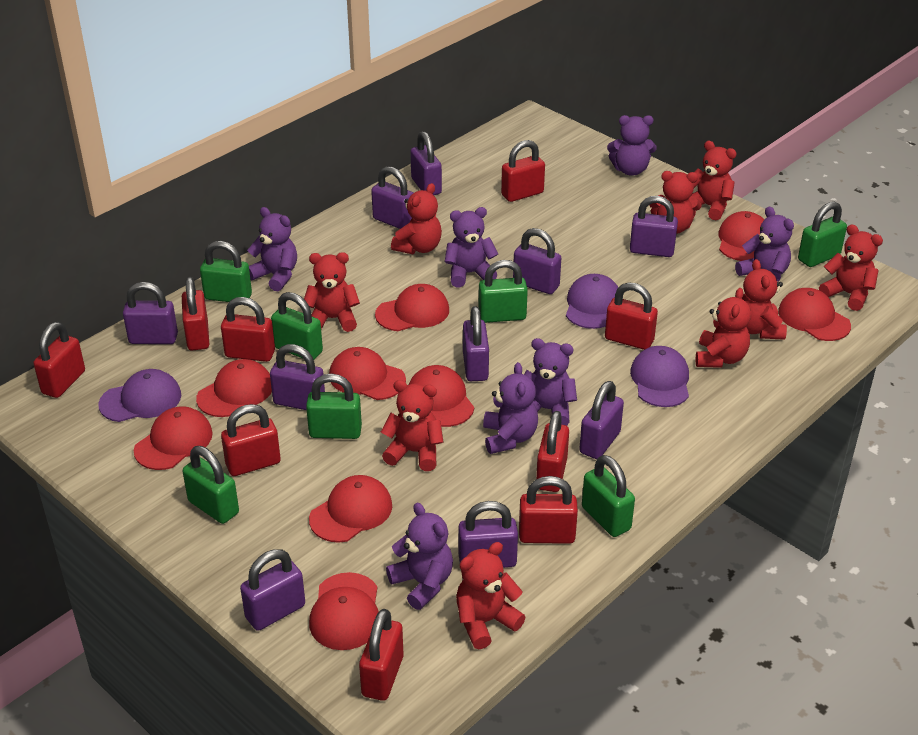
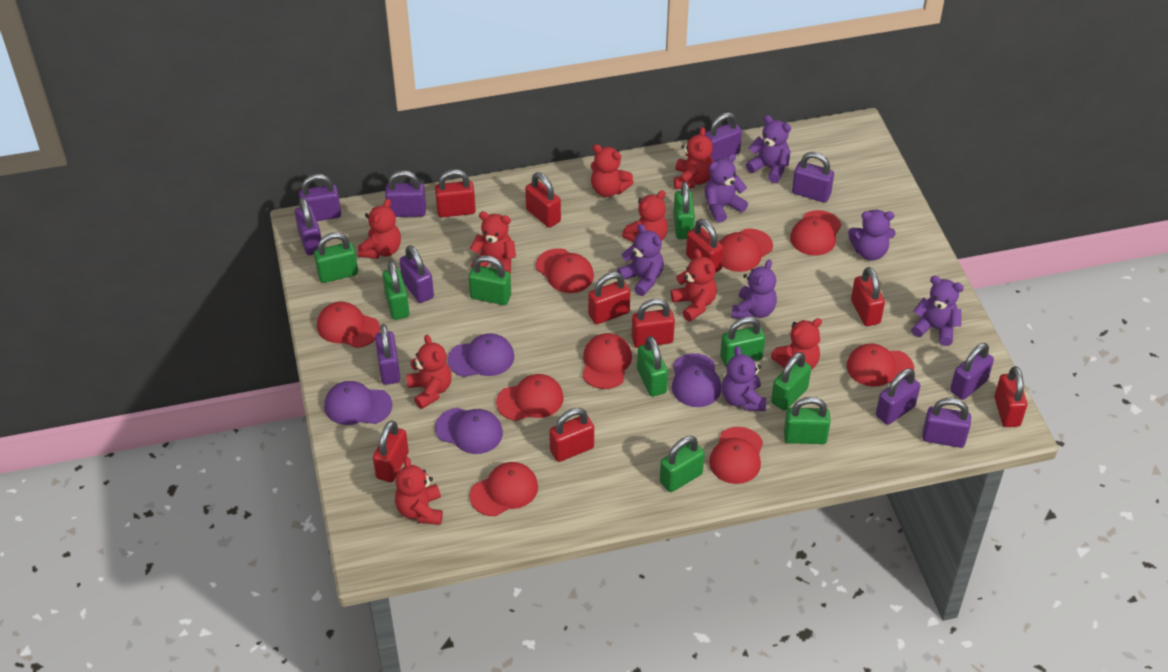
green padlock: [183,446,239,524] [200,241,252,302] [271,292,323,360] [306,373,362,439] [479,260,528,323] [582,455,635,537] [798,202,847,267] = 7 -> [314,232,358,283] [382,261,409,320] [469,255,511,305] [637,336,668,397] [660,436,705,492] [673,182,695,239] [720,317,765,367] [771,352,811,411] [784,397,831,444] = 9
purple cap: [98,369,181,422] [566,274,618,329] [630,346,689,407] = 3 -> [324,381,392,425] [435,408,503,454] [448,333,514,377] [672,353,721,407] = 4

